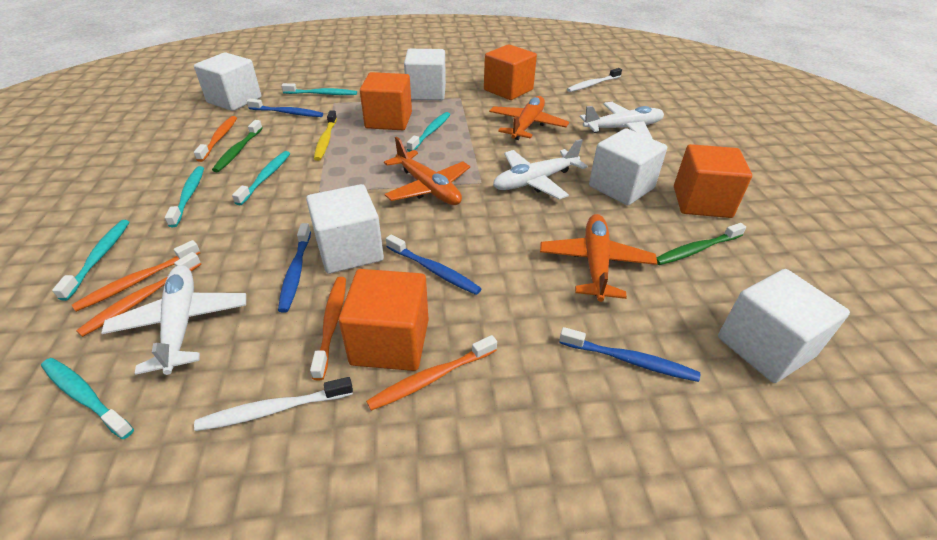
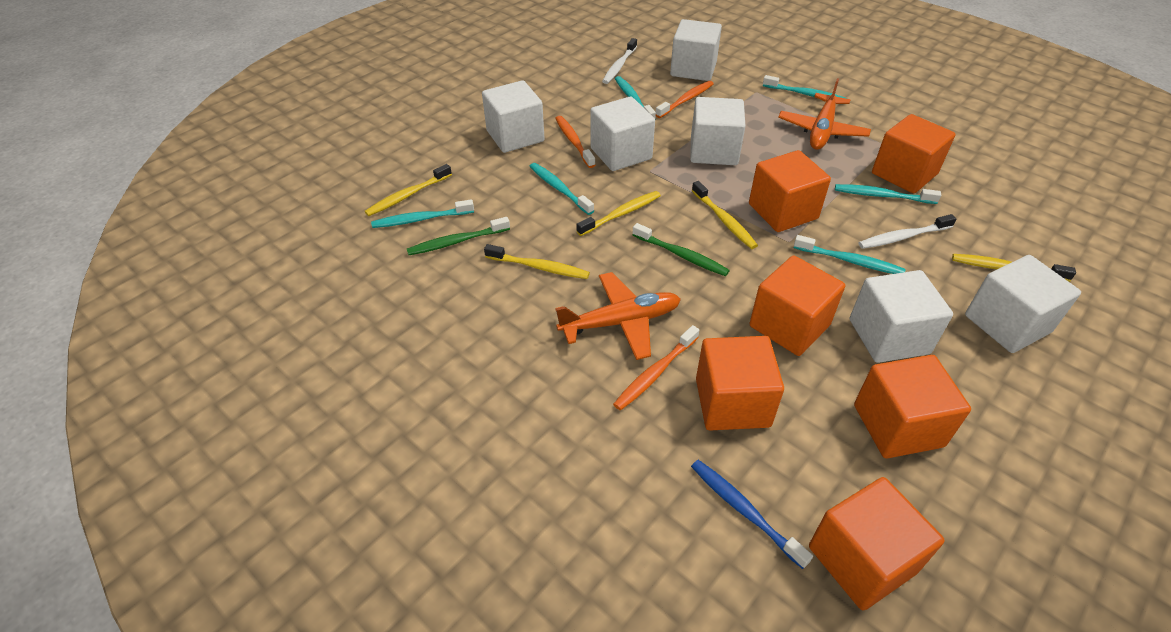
blue toothbrush: [247,99,323,117] [278,223,311,313] [386,234,482,295] [559,327,700,382] = 4 -> [691,460,813,569] = 1
orange cube: [339,269,429,371] [360,72,412,130] [484,44,537,100] [674,144,752,218] = 4 -> [696,336,784,431] [749,150,831,232] [750,255,845,356] [809,477,945,610] [854,355,971,459] [872,114,955,193] = 6
orange plane: [384,137,470,205] [489,96,569,140] [540,214,657,302] = 3 -> [555,272,681,360] [778,78,871,150] = 2
orange toothbrush: [72,240,200,312] [76,252,201,337] [194,116,237,162] [310,277,346,380] [366,335,497,411] = 5 -> [555,116,595,168] [613,325,699,411] [656,81,714,118] = 3
white cube: [194,52,261,111] [306,184,384,274] [404,49,446,100] [589,128,667,205] [718,269,850,383] = 5 -> [482,80,545,153] [590,96,655,171] [670,19,722,81] [690,97,745,165] [850,270,953,363] [965,255,1081,353] = 6
white plane: [101,265,246,375] [493,139,588,199] [580,102,664,139] = 3 -> none = 0
yellow toothbrush: [314,110,337,161] = 1 -> [365,164,452,216] [484,244,590,279] [576,191,661,236] [692,181,758,249] [952,254,1076,282] = 5

